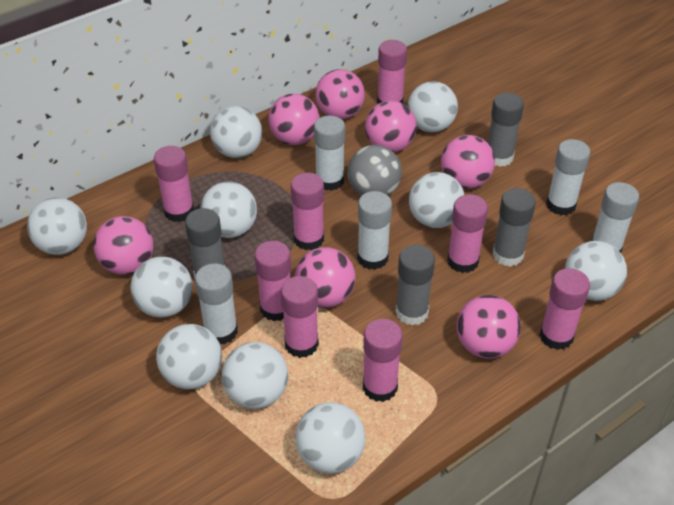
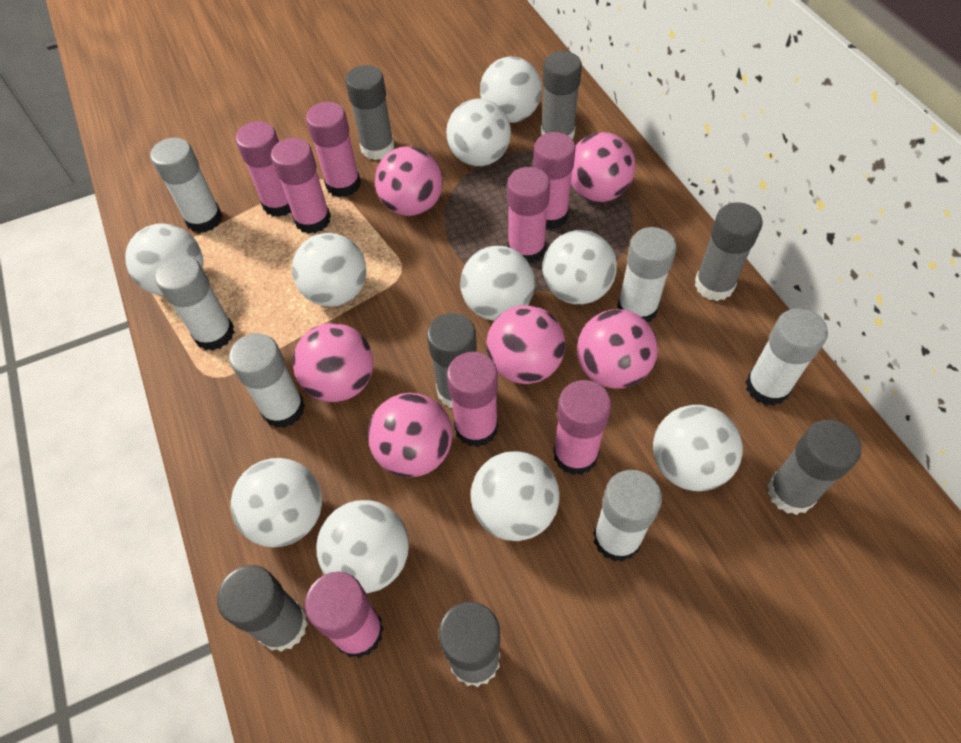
grey ball: [348,145,402,196] = 1 -> none = 0
grey glue stick: [185,208,225,278] [395,245,435,326] [488,93,524,167] [492,188,536,267] = 4 -> [217,565,308,652] [345,65,394,160] [427,313,477,408] [439,602,500,687] [541,51,582,140] [695,202,763,301] [767,420,861,515] = 7
pink ball: [93,216,154,275] [268,94,319,145] [295,247,355,308] [315,69,365,119] [365,100,417,152] [441,135,495,189] [457,295,521,359] = 7 -> [293,323,373,402] [368,393,452,477] [375,146,443,216] [487,305,565,384] [571,132,636,202] [577,309,658,389] = 6
white glue stick: [195,263,238,345] [314,115,345,191] [357,191,392,270] [546,139,591,215] [591,182,639,253] = 5 -> [150,138,222,233] [155,255,234,351] [229,333,305,428] [593,470,662,562] [617,227,677,322] [745,308,828,406] = 6

